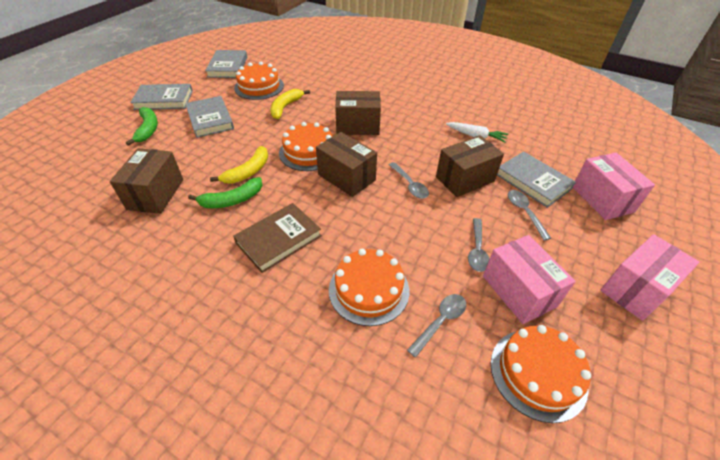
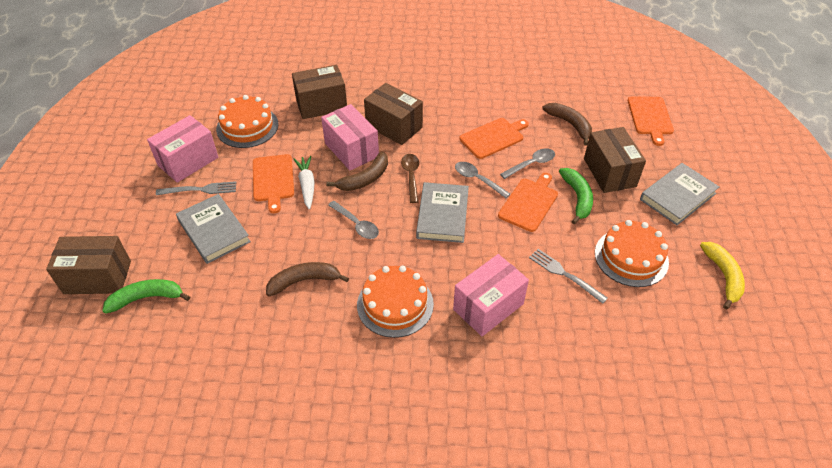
brown banana: none = 0 -> [266,262,349,296] [326,152,388,191] [542,103,592,146] = 3
brown book: [233,203,322,273] = 1 -> none = 0
brown spoon: none = 0 -> [401,154,419,203] = 1
grey book: [130,84,193,110] [185,96,234,138] [205,50,247,78] [497,151,576,208] = 4 -> [176,194,251,264] [416,182,469,243] [640,163,719,225] = 3
grey fork: none = 0 -> [156,181,236,195] [529,249,608,304] = 2
grey spoon: [389,162,429,199] [407,294,466,357] [468,218,489,272] [508,190,551,241] = 4 -> [328,201,379,239] [455,162,510,198] [500,148,555,179] = 3
orange cake: [234,62,284,100] [279,122,332,171] [329,249,409,326] [491,325,591,423] = 4 -> [216,95,278,148] [357,265,434,338] [595,220,669,287] = 3
orange cutting board: none = 0 -> [253,154,294,213] [460,118,529,159] [498,173,558,232] [628,96,674,146] = 4
yellow banana: [210,146,268,183] [270,89,310,119] = 2 -> [700,242,745,310] = 1

